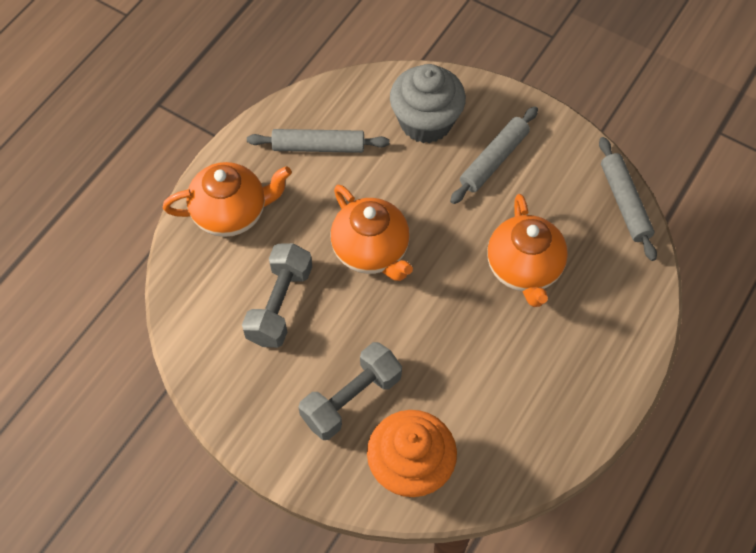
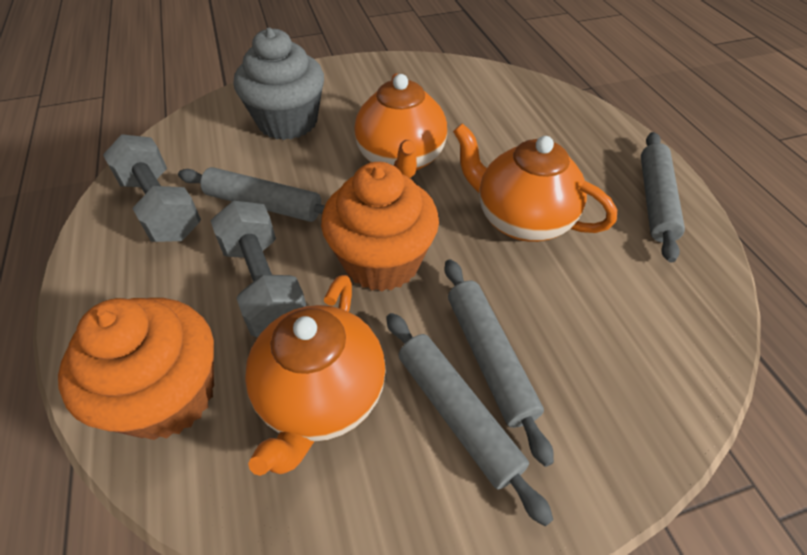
grey rolling pin: [247,129,389,153] [450,106,538,204] [599,137,657,261] = 3 -> [178,167,325,222] [386,313,553,526] [444,259,554,467] [641,132,685,263] = 4
orange cupcake: [367,410,457,497] = 1 -> [58,298,214,440] [321,162,439,292] = 2

